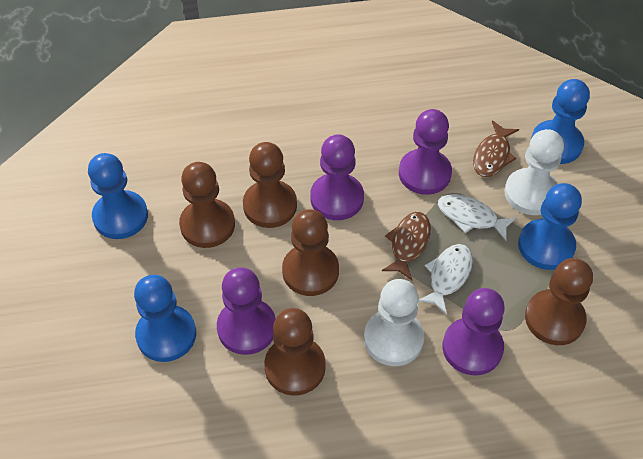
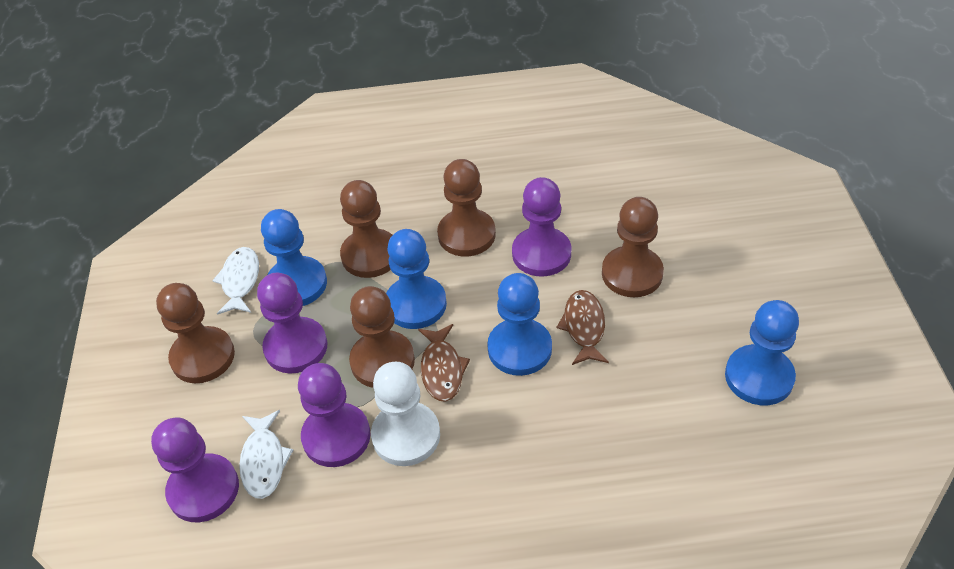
white pawn: [364,279,424,366] [504,129,564,215] = 2 -> [371,362,440,466] = 1

